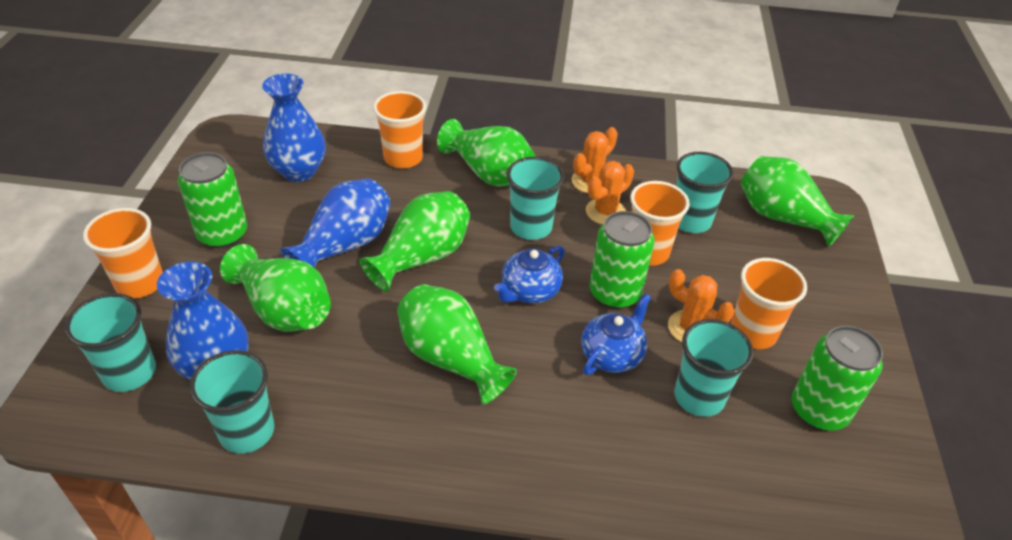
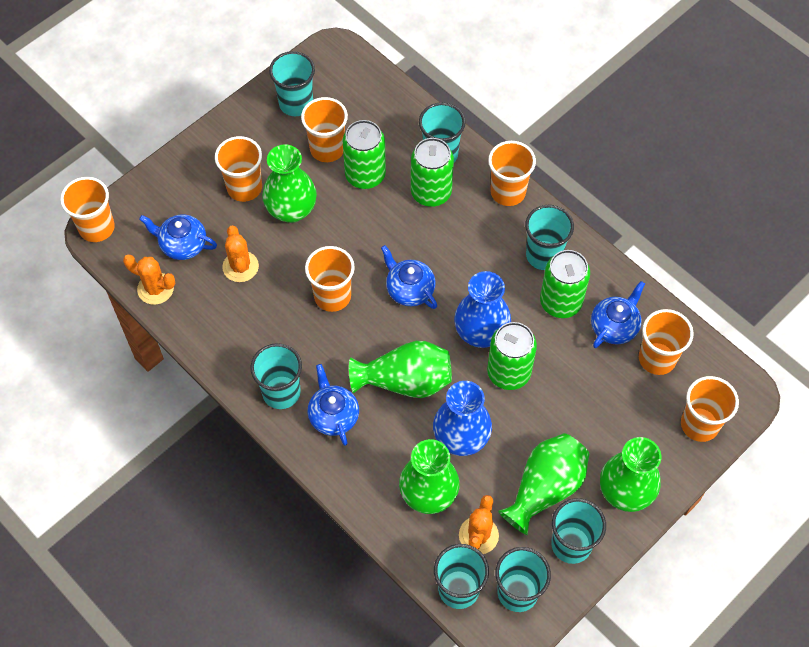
blue teapot: [494,246,565,304] [581,293,651,375] = 2 -> [139,214,217,260] [308,364,359,446] [381,245,437,309] [591,281,645,348] = 4
blue vase: [157,262,249,380] [262,74,326,182] [281,178,391,268] = 3 -> [433,381,492,456] [454,271,511,348] = 2
green can: [178,152,247,248] [590,211,655,309] [792,326,883,431] = 3 -> [342,120,386,189] [411,138,454,207] [487,322,537,390] [540,250,590,318] = 4
orange cup: [83,208,163,299] [373,91,426,168] [630,181,690,266] [730,258,807,349] = 4 -> [60,177,115,242] [215,136,262,202] [301,97,348,162] [305,246,355,312] [488,141,536,206] [639,309,694,375] [681,376,739,442] = 7
turquoise cup: [65,293,156,392] [190,350,274,454] [507,157,564,240] [674,319,754,417] [676,152,734,233] = 5 -> [250,343,302,409] [269,51,315,116] [419,103,465,163] [434,544,489,609] [495,547,551,612] [525,205,574,270] [551,498,606,564] = 7

